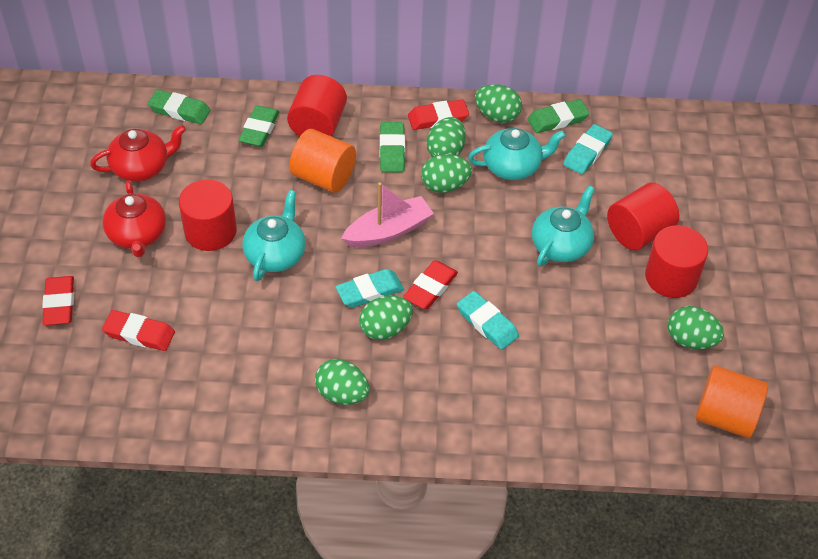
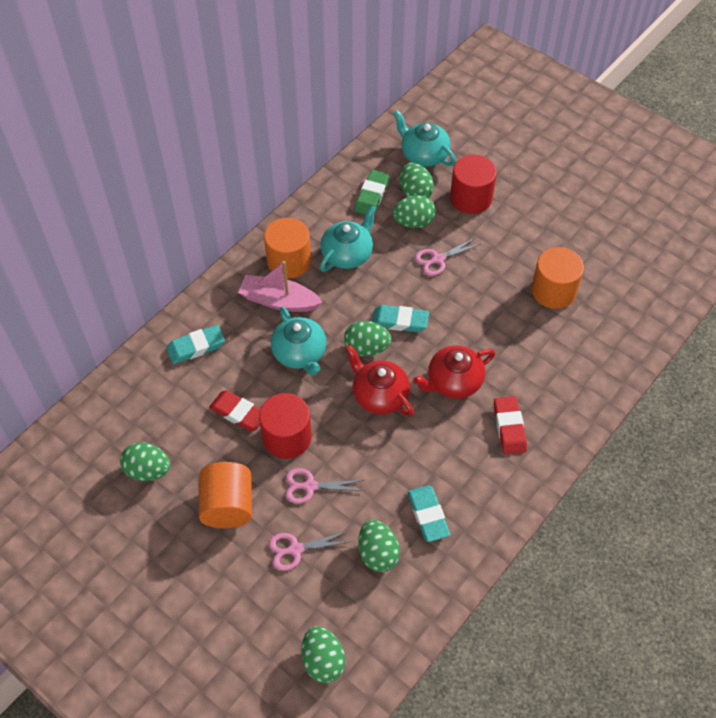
green eraser: [148,90,210,124] [238,105,280,147] [380,122,405,172] [528,99,590,133] = 4 -> [355,170,390,215] = 1
orange cylinder: [289,129,356,193] [696,365,768,438] = 2 -> [199,462,252,528] [264,218,311,279] [532,247,584,309] = 3
pink scissors: none = 0 -> [269,531,352,571] [285,468,365,504] [415,237,480,276] = 3
red cylinder: [179,179,237,251] [287,75,347,137] [607,183,679,250] [645,225,708,298] = 4 -> [259,393,312,459] [450,155,497,214] = 2
red eraser: [42,276,74,325] [102,310,175,351] [403,260,458,309] [408,99,469,130] = 4 -> [209,390,260,431] [494,396,527,454] = 2

